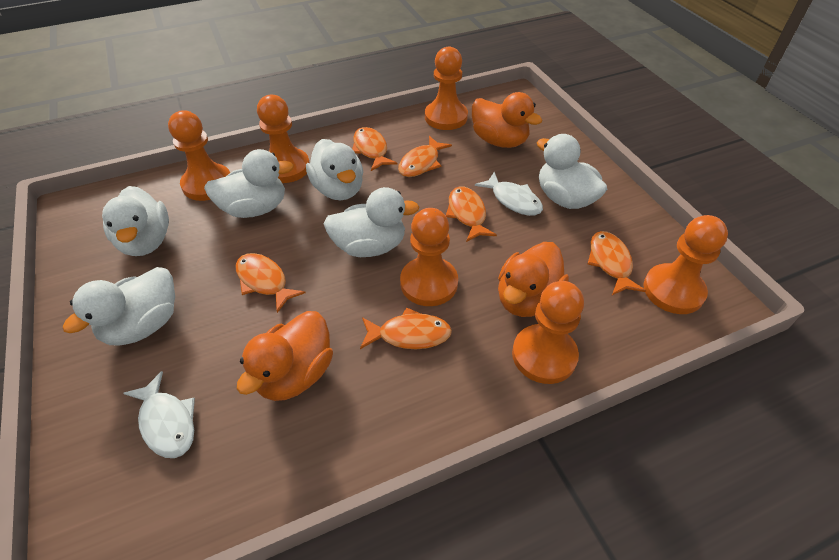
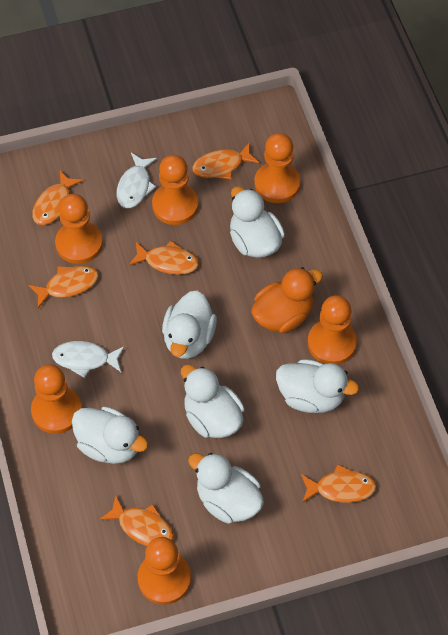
orange duck: [237,311,333,401] [472,92,542,148] [498,242,569,317] = 3 -> [251,267,323,333] = 1

